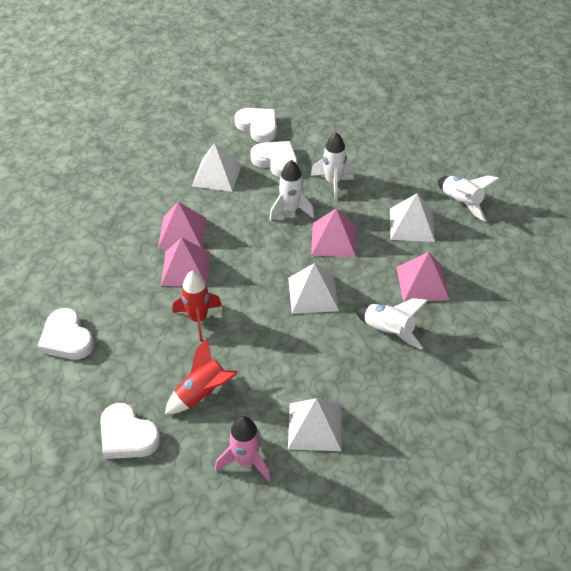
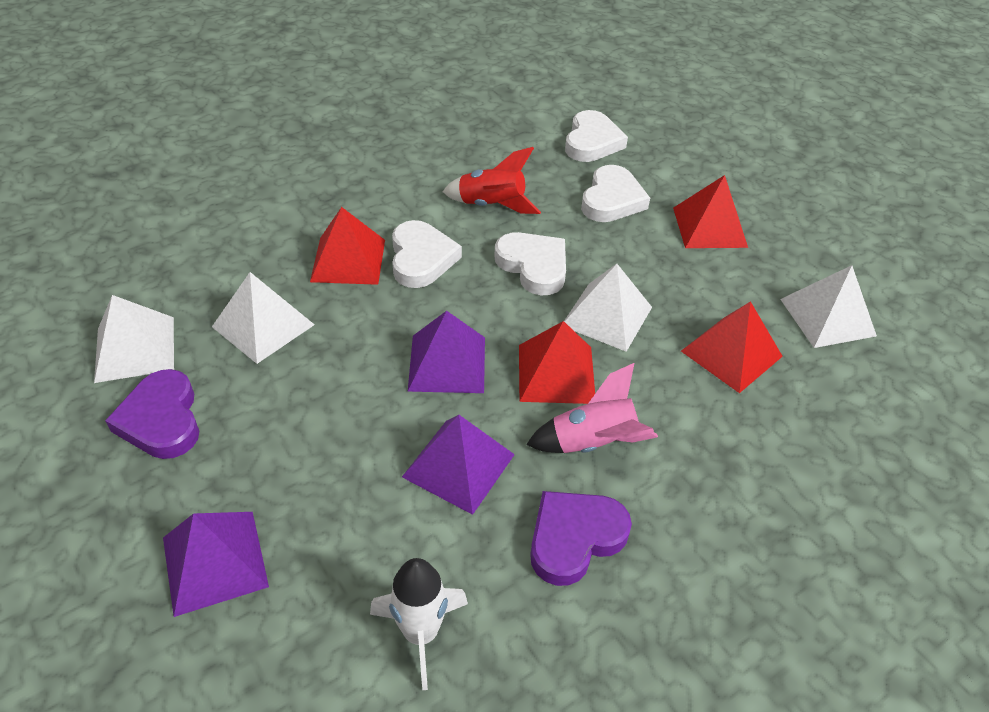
pink pyramid: [158,202,206,249] [161,237,210,286] [311,209,356,257] [396,252,450,302] = 4 -> none = 0
purple heart: none = 0 -> [105,369,199,459] [530,491,632,586] = 2
purple pyramid: none = 0 -> [163,512,269,617] [402,415,515,515] [408,311,485,393] = 3
red pyramid: none = 0 -> [310,207,385,285] [519,321,595,404] [673,175,748,248] [681,301,783,393] = 4
red rocket: [165,338,238,414] [172,271,222,342] = 2 -> [443,147,541,214] = 1
white rocket: [269,160,314,221] [310,132,353,200] [355,298,428,349] [438,175,499,222] = 4 -> [370,558,468,690] = 1

